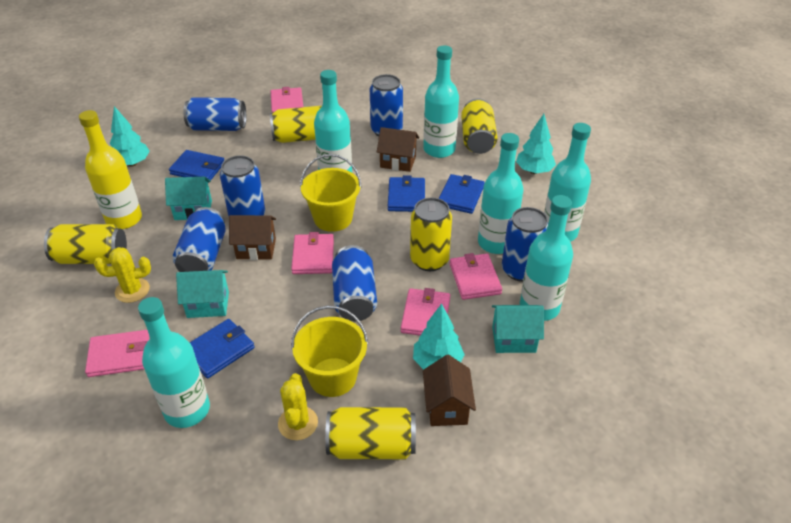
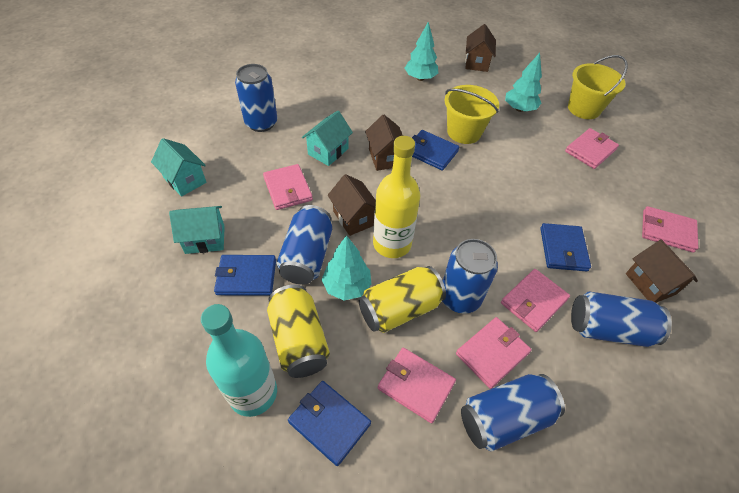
blue can: [173,207,226,272] [184,97,246,131] [220,155,265,216] [332,245,377,321] [370,74,403,137] [502,207,548,282] = 6 -> [235,64,277,132] [276,205,332,285] [443,239,498,314] [461,374,565,451] [571,291,672,347] = 5
brown house: [229,215,276,260] [377,127,419,172] [423,354,476,426] = 3 -> [327,174,376,236] [365,115,403,171] [465,24,496,72] [626,239,698,303] = 4
pink wallet: [85,330,149,377] [271,87,303,113] [291,232,334,274] [401,288,450,336] [450,253,502,300] = 5 -> [263,164,313,210] [378,348,456,423] [456,317,532,389] [501,269,570,332] [565,128,619,169] [642,206,699,253] = 6
turquoise bottle: [138,297,210,428] [314,70,352,172] [423,45,459,158] [478,133,524,254] [520,195,573,321] [544,123,591,242] = 6 -> [201,304,277,417] = 1
yellow cactus: [94,247,151,303] [278,373,318,440] = 2 -> none = 0
yellow can: [44,224,127,264] [270,106,322,143] [325,407,416,459] [410,198,452,271] [461,98,498,154] = 5 -> [267,285,330,378] [359,266,446,333] = 2

